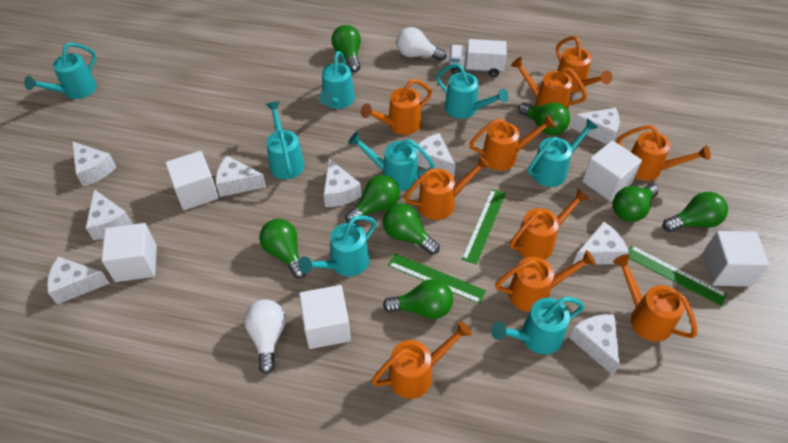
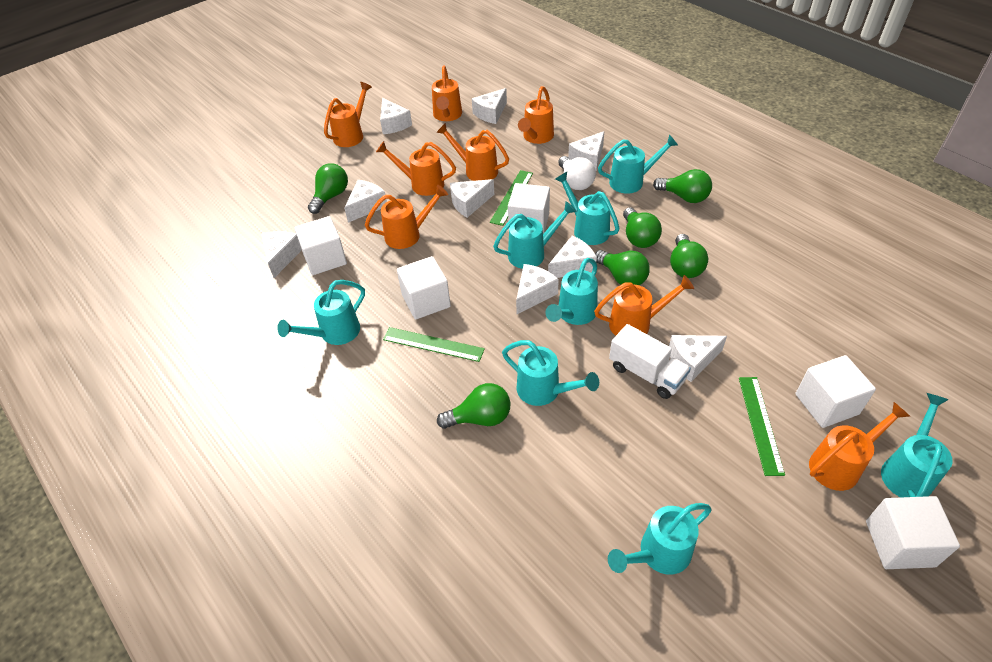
green light bulb: [259,219,306,278] [331,25,361,72] [345,175,400,224] [383,203,440,255] [383,279,453,319] [518,103,570,135] [613,184,659,222] [663,192,728,232] = 8 -> [308,163,348,214] [437,383,511,429] [595,250,650,286] [623,207,662,248] [653,169,712,203] [670,234,708,278] = 6
orange watering can: [361,79,432,135] [371,321,472,399] [404,155,490,220] [469,115,555,171] [495,250,596,312] [510,188,589,260] [511,57,587,109] [556,36,612,93] [613,254,697,342] [617,125,710,181] = 10 -> [324,82,372,147] [365,185,448,249] [376,141,456,196] [432,66,462,121] [436,123,509,181] [518,86,554,144] [594,275,694,336] [809,402,910,491] = 8
white light bulb: [244,300,286,374] [396,27,446,61] = 2 -> [558,156,596,190] = 1

